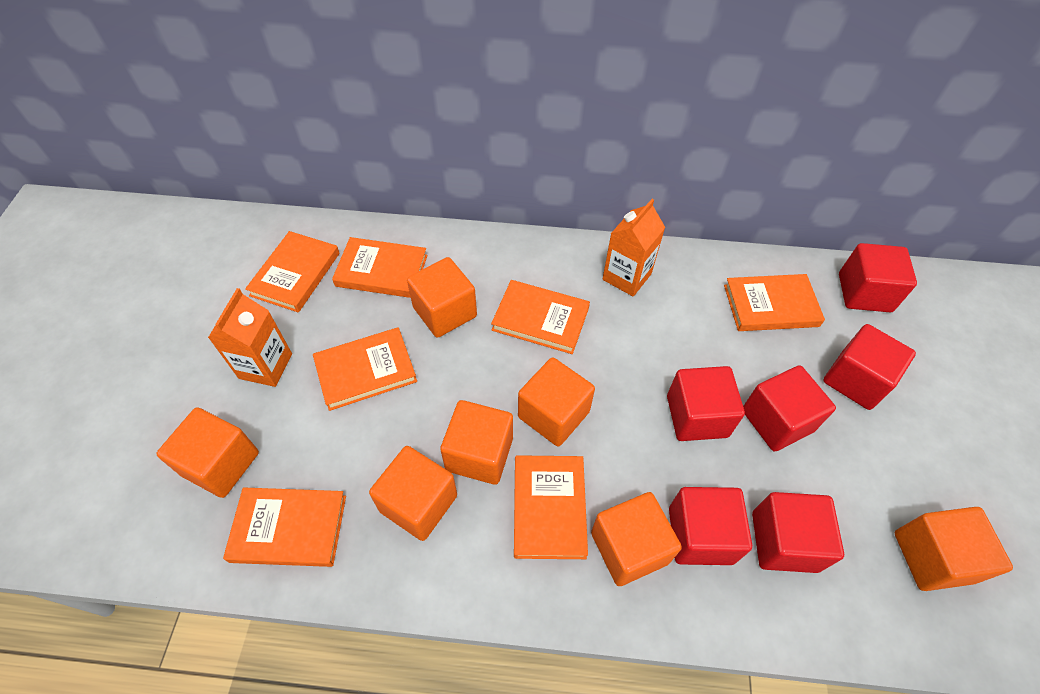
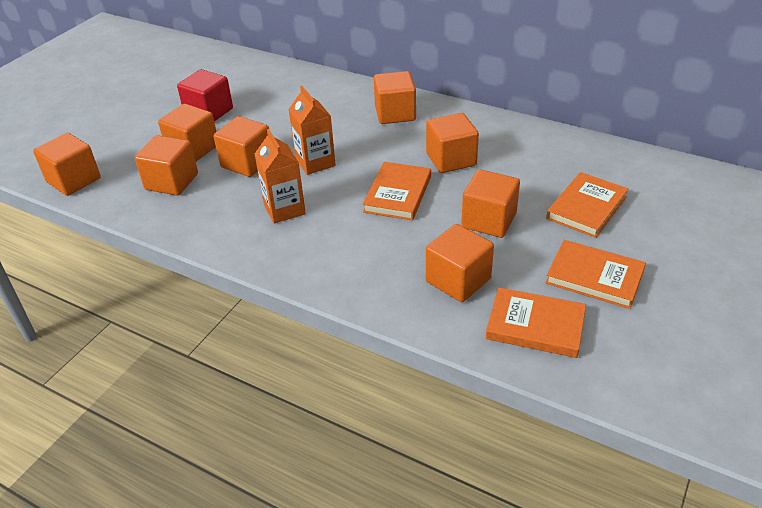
orange book: [223,487,346,567] [245,231,339,313] [313,327,417,411] [332,237,427,298] [491,280,590,354] [514,455,588,559] [724,274,825,331] = 7 -> [362,162,431,221] [486,287,586,358] [546,172,629,238] [546,240,646,309] = 4
orange cube: [156,407,259,498] [369,446,457,541] [407,257,477,338] [440,400,513,485] [518,357,595,447] [591,492,682,586] [895,507,1013,591] = 7 -> [33,133,101,196] [135,135,198,196] [158,104,216,162] [214,116,269,177] [374,71,416,124] [426,113,479,173] [426,224,494,302] [461,169,520,238] = 8
red cube: [667,366,745,441] [669,487,752,565] [743,365,836,452] [752,492,844,573] [823,324,916,410] [839,243,917,312] = 6 -> [177,69,233,122] = 1

